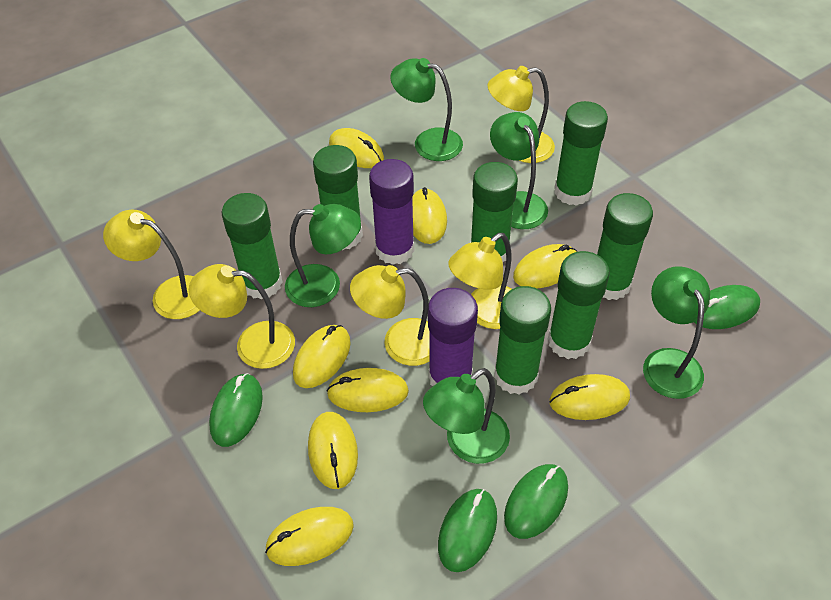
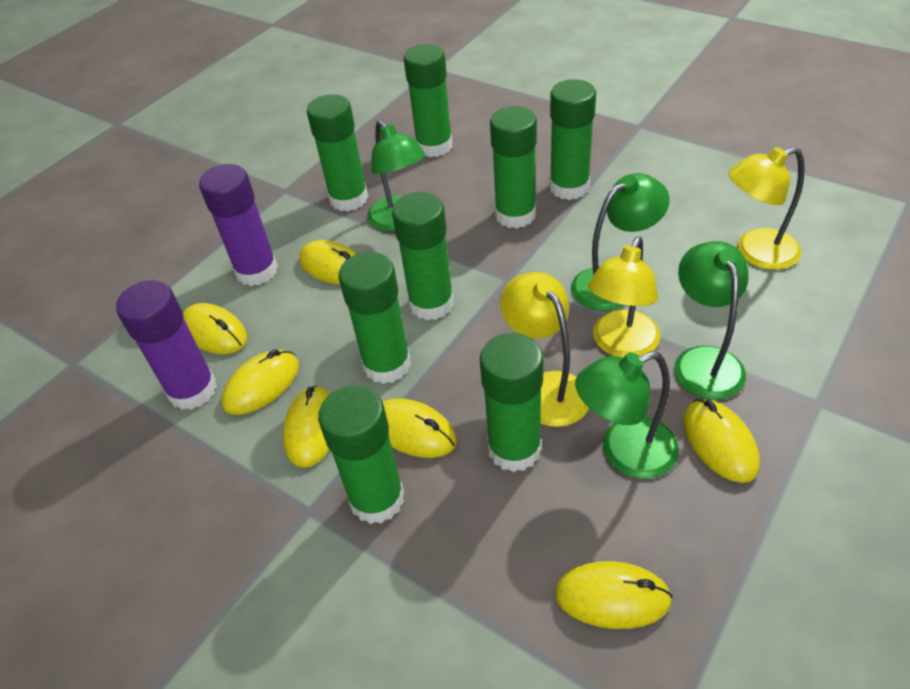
green glue stick: [222,193,283,299] [313,145,363,250] [470,162,518,262] [494,286,551,395] [548,251,610,359] [554,101,608,206] [597,193,653,300] = 7 -> [307,94,369,211] [318,385,404,524] [338,252,411,384] [392,192,454,320] [404,44,453,157] [480,333,544,472] [490,106,537,228] [549,79,596,200] = 8
green lamp: [285,204,361,307] [390,58,463,161] [423,368,510,464] [490,112,548,229] [643,266,710,399] = 5 -> [367,120,426,231] [571,173,670,311] [575,351,679,479] [674,241,749,400] = 4
green mouse: [209,373,263,447] [438,489,497,572] [504,464,568,539] [694,285,760,329] = 4 -> none = 0
yellow lamp: [103,210,200,319] [189,264,295,369] [350,265,430,366] [448,233,512,329] [488,66,555,163] = 5 -> [500,272,589,427] [588,236,660,358] [729,147,805,270] = 3
yellow mouse: [265,507,354,566] [293,325,351,388] [308,412,358,489] [327,368,409,412] [329,128,384,168] [412,187,447,244] [513,244,577,289] [549,374,630,420] = 8 -> [183,303,247,354] [222,350,299,415] [283,385,330,468] [299,240,357,284] [383,399,457,458] [555,561,673,629] [683,399,760,483] = 7

